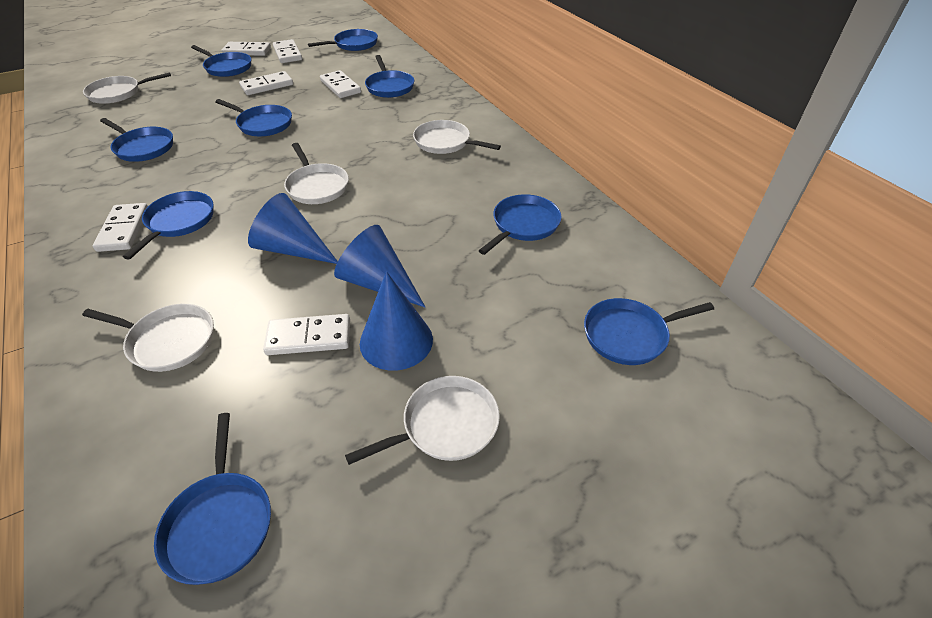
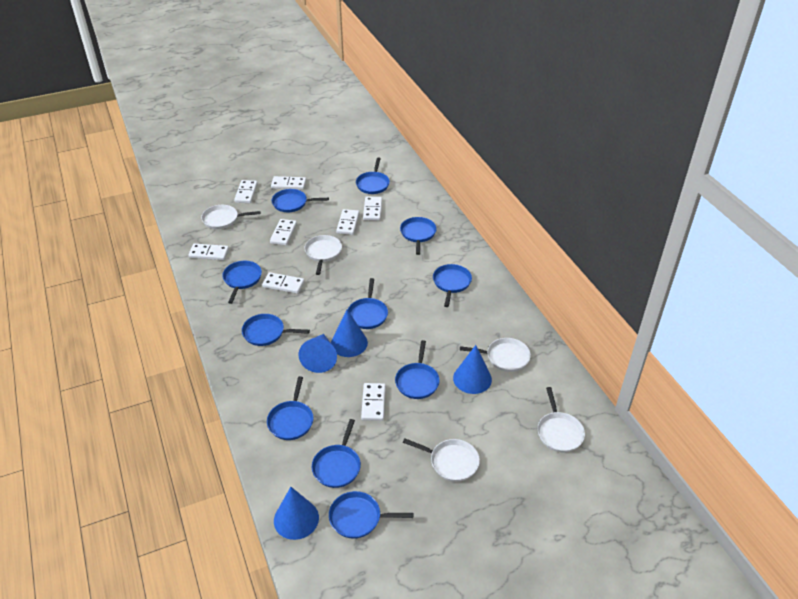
blue cone: [248,193,338,264] [334,225,425,307] [360,271,433,371] = 3 -> [274,487,319,540] [298,334,337,373] [331,310,368,357] [453,345,492,394] = 4
blue pan: [100,118,173,162] [123,191,214,260] [154,413,271,585] [191,45,251,77] [215,99,292,137] [308,29,378,51] [365,55,414,98] [479,194,562,255] [584,298,714,365] = 9 -> [222,261,262,304] [242,314,310,346] [267,376,314,440] [272,189,329,212] [312,419,361,488] [329,491,413,539] [348,278,388,329] [356,157,390,194] [395,340,440,399] [400,217,437,255] [433,264,472,307] = 11
white domino: [93,203,148,252] [222,42,271,56] [239,71,293,95] [263,314,350,355] [273,39,302,63] [320,70,361,98] = 6 -> [188,244,229,260] [234,180,258,203] [262,272,304,294] [270,219,297,245] [271,176,306,190] [336,209,359,235] [361,383,386,421] [363,197,382,221] = 8

